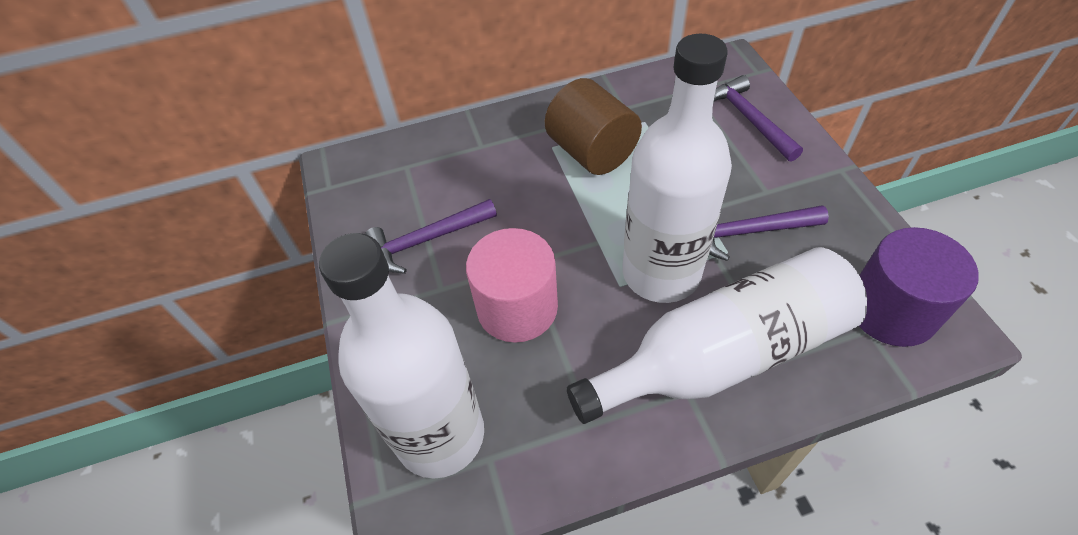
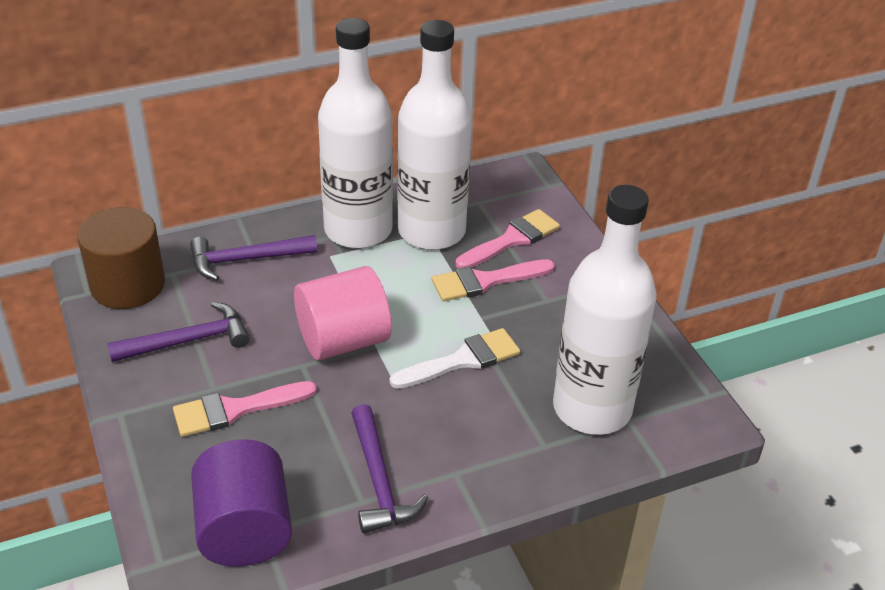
pink brush: none = 0 -> [173,381,317,437] [432,259,555,301] [456,209,560,269] = 3
white brush: none = 0 -> [390,328,520,389] = 1

